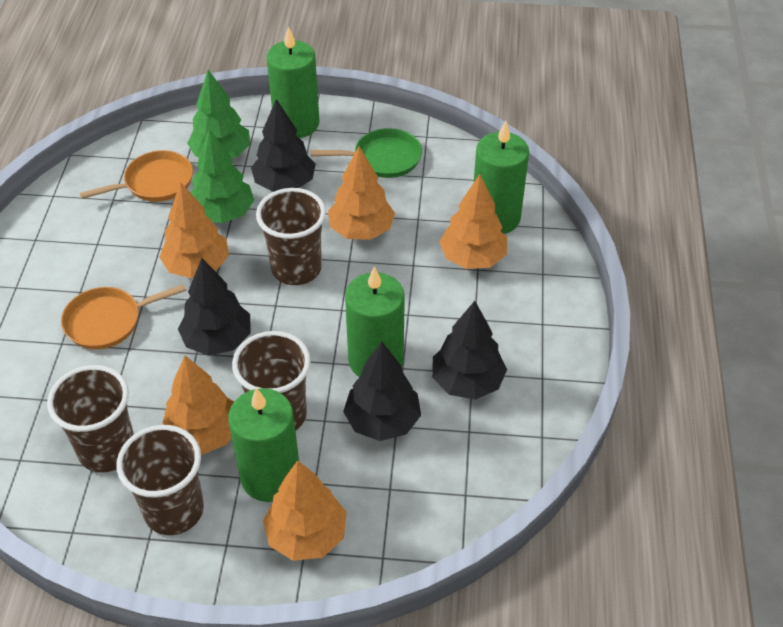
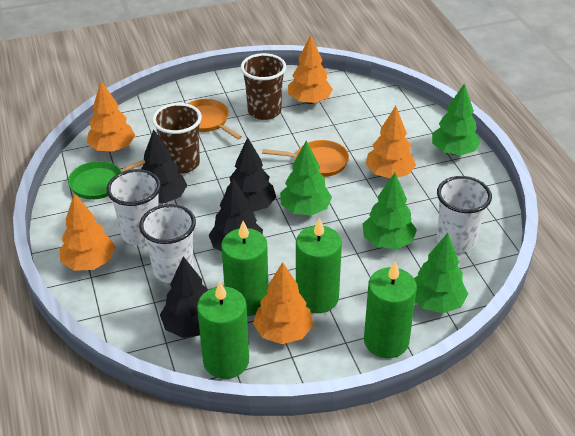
brown cup: [47,365,134,472] [116,425,204,535] [232,331,311,431] [256,188,326,285] = 4 -> [152,103,202,174] [240,53,286,120] = 2
green tree: [187,70,250,158] [191,129,254,223] = 2 -> [280,141,332,215] [363,173,417,249] [414,233,468,313] [432,83,481,155] = 4
white cup: none = 0 -> [107,169,161,245] [139,204,196,283] [437,176,492,253] = 3

